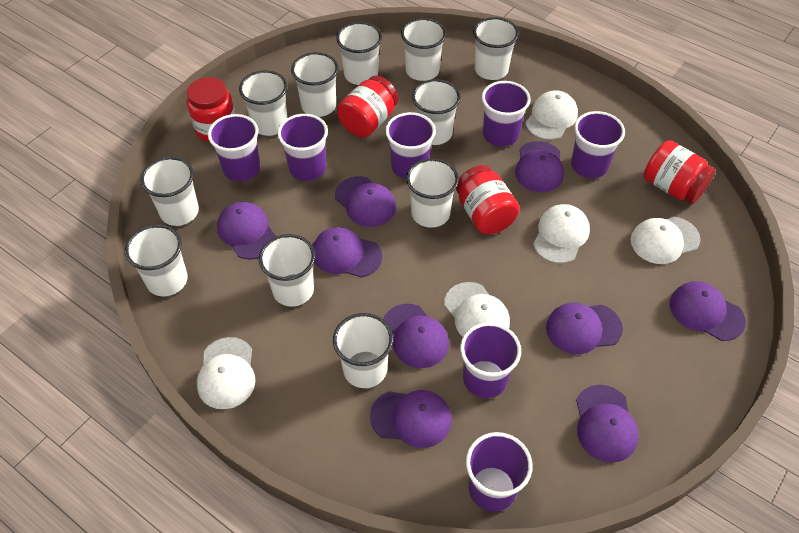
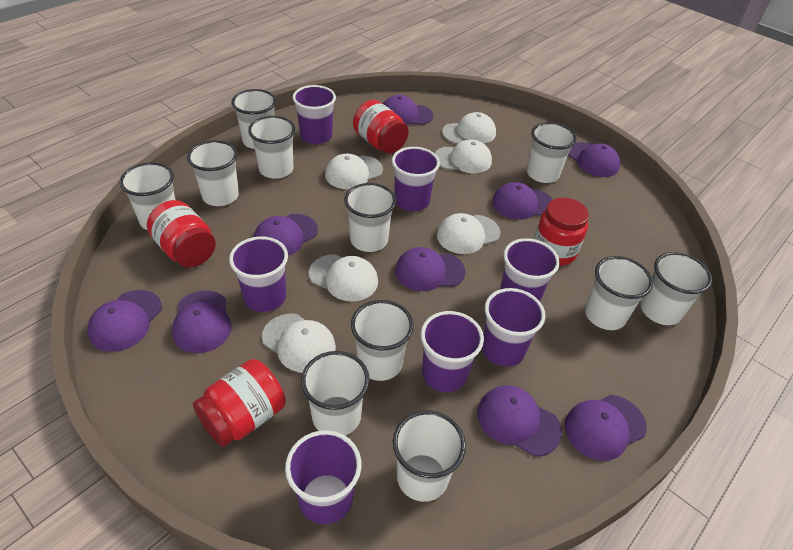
white cap: [197,337,255,409] [444,282,510,337] [525,90,578,140] [533,204,590,263] [631,217,700,264] = 5 -> [262,313,336,373] [309,254,378,302] [325,154,383,189] [435,139,492,173] [437,213,500,254] [442,112,496,144] = 6

